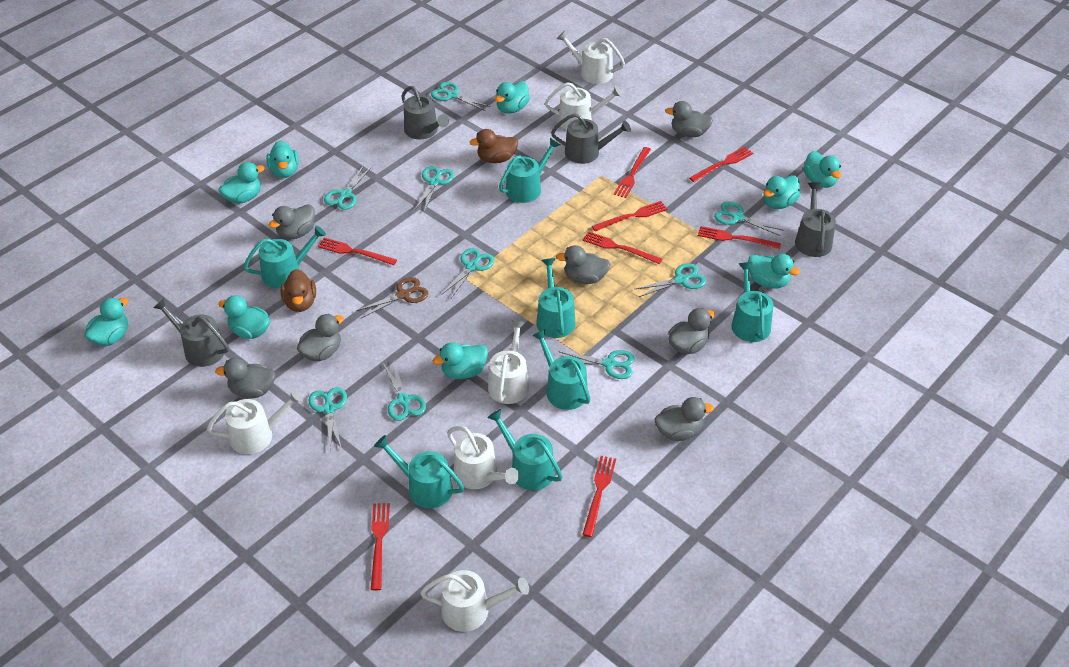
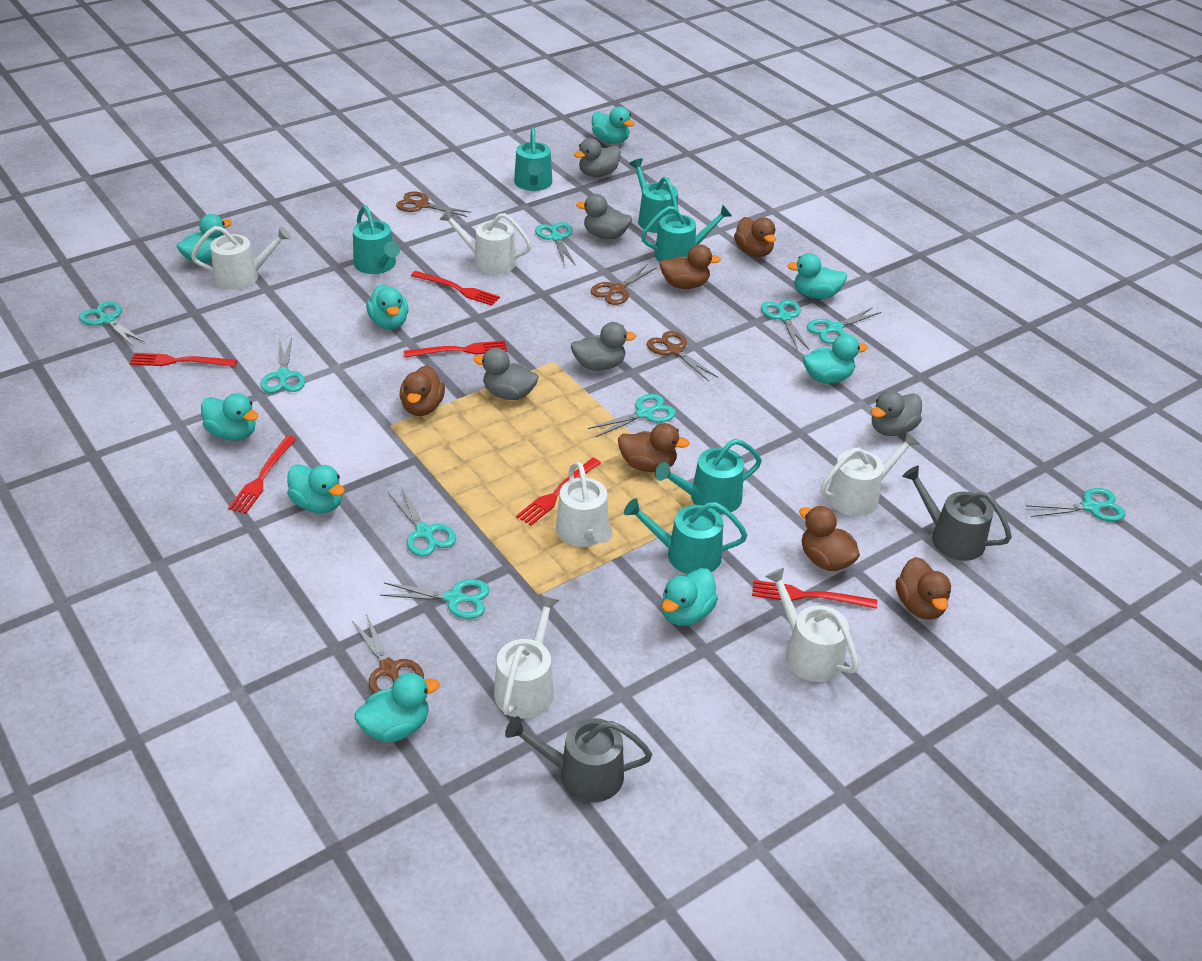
brown duck: [281,269,316,312] [470,129,518,163] = 2 -> [400,365,445,416] [618,423,689,472] [660,244,721,289] [734,217,776,257] [799,506,860,571] [896,557,951,620] = 6
brown scissors: [356,277,428,318] = 1 -> [351,614,424,694] [396,192,472,217] [591,264,657,305] [647,331,718,381] = 4
grey duck: [215,358,276,398] [269,204,315,240] [297,314,344,361] [556,245,610,284] [654,397,714,441] [665,101,713,137] [668,308,715,354] = 7 -> [473,348,539,400] [571,322,636,371] [574,138,621,177] [576,194,632,239] [871,390,922,436] = 5
grey watering can: [153,298,229,367] [401,86,449,139] [551,113,631,164] [795,182,836,257] = 4 -> [505,716,652,802] [902,466,1012,561] = 2
red fork: [318,238,397,265] [371,503,390,591] [582,456,616,537] [583,231,662,264] [592,201,668,231] [614,147,651,198] [689,146,753,182] [698,226,781,249] = 8 -> [130,353,237,367] [228,436,296,514] [404,340,507,357] [411,271,500,306] [516,458,601,526] [752,580,877,609] = 6
turquoise watering can: [244,226,326,288] [374,435,464,508] [488,409,563,490] [499,138,560,203] [532,329,590,410] [536,258,576,338] [732,262,773,342] = 7 -> [353,206,400,274] [514,127,552,191] [624,498,747,574] [629,158,679,233] [641,205,732,262] [655,439,762,514] = 6

